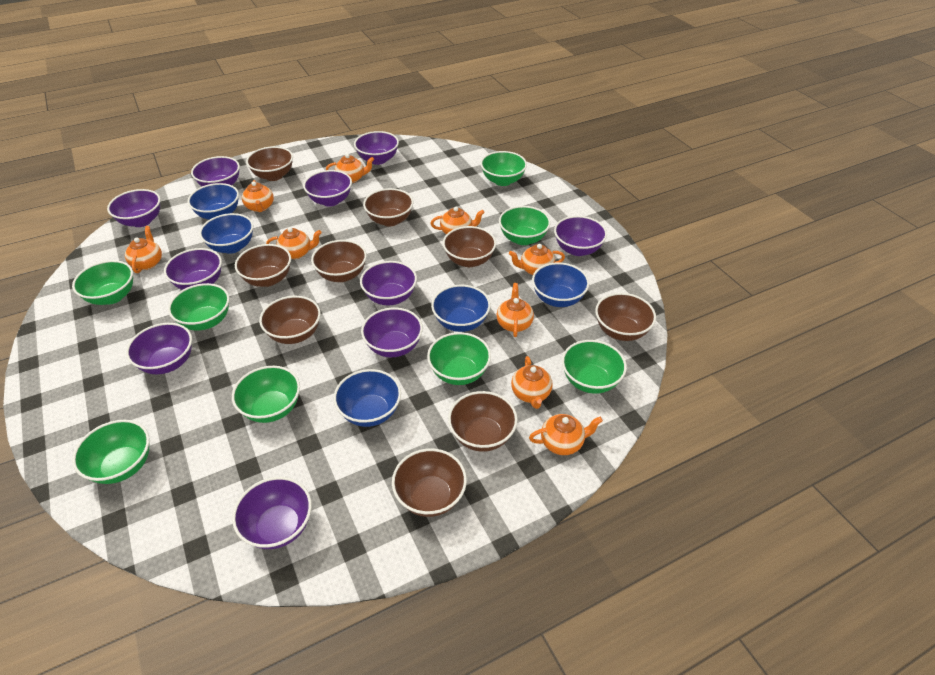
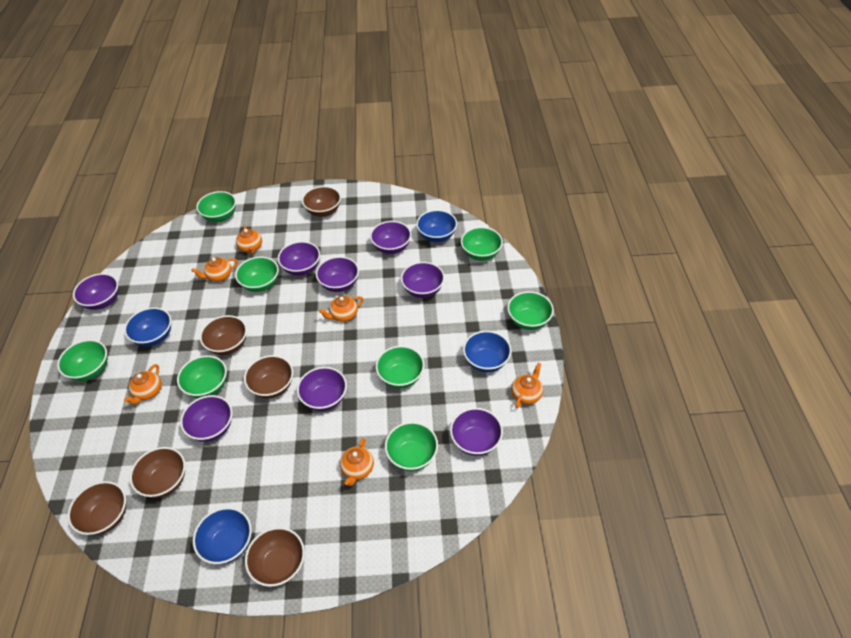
blue bowl: [188,183,239,220] [199,213,253,254] [334,369,401,427] [431,285,491,332] [532,262,589,307] = 5 -> [124,307,171,347] [193,507,252,564] [416,210,457,242] [463,331,512,372] = 4
brown bowl: [235,244,291,287] [246,146,293,181] [259,296,321,344] [311,240,367,282] [363,188,413,226] [392,448,467,517] [443,226,496,267] [448,391,518,452] [595,293,656,341] = 9 -> [67,481,126,535] [130,447,186,498] [200,315,247,355] [244,355,293,398] [245,527,305,587] [302,186,341,217] = 6
orange teapot: [125,226,162,273] [242,180,274,212] [266,227,322,259] [326,154,374,183] [431,207,485,234] [497,283,534,337] [509,244,565,275] [511,356,553,409] [529,414,603,455] = 9 -> [124,364,161,405] [191,257,238,282] [236,225,262,254] [319,296,364,322] [340,438,374,486] [511,363,543,408] = 6
purple bowl: [107,189,160,227] [126,323,192,374] [164,248,222,290] [191,156,240,186] [232,477,312,549] [303,170,352,207] [354,131,399,165] [360,261,417,305] [361,308,423,357] [554,216,607,256] = 10 -> [73,273,119,310] [180,395,232,442] [278,241,320,276] [297,367,347,411] [316,256,359,292] [370,221,411,254] [401,262,445,298] [450,408,503,456] = 8

